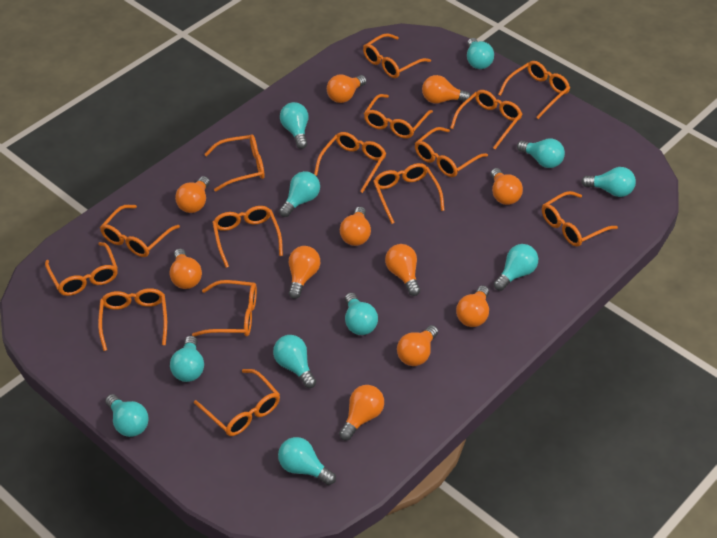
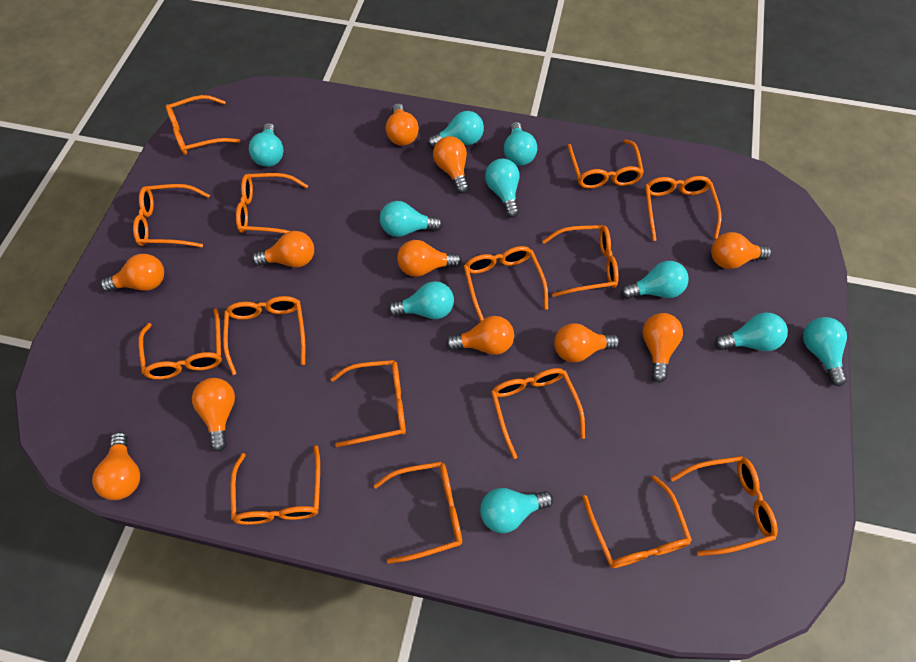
turquoise light bulb: [105,394,149,437] [170,336,204,382] [273,335,316,388] [278,437,336,485] [279,171,320,217] [280,102,308,149] [345,293,378,335] [467,38,494,69] [494,244,538,291] [517,139,565,168] [581,167,636,197] = 11 -> [249,123,284,167] [380,201,443,237] [388,281,454,319] [427,111,484,149] [480,488,553,533] [485,158,520,218] [504,122,537,166] [621,261,689,299] [714,312,788,351] [803,317,847,387] = 10

